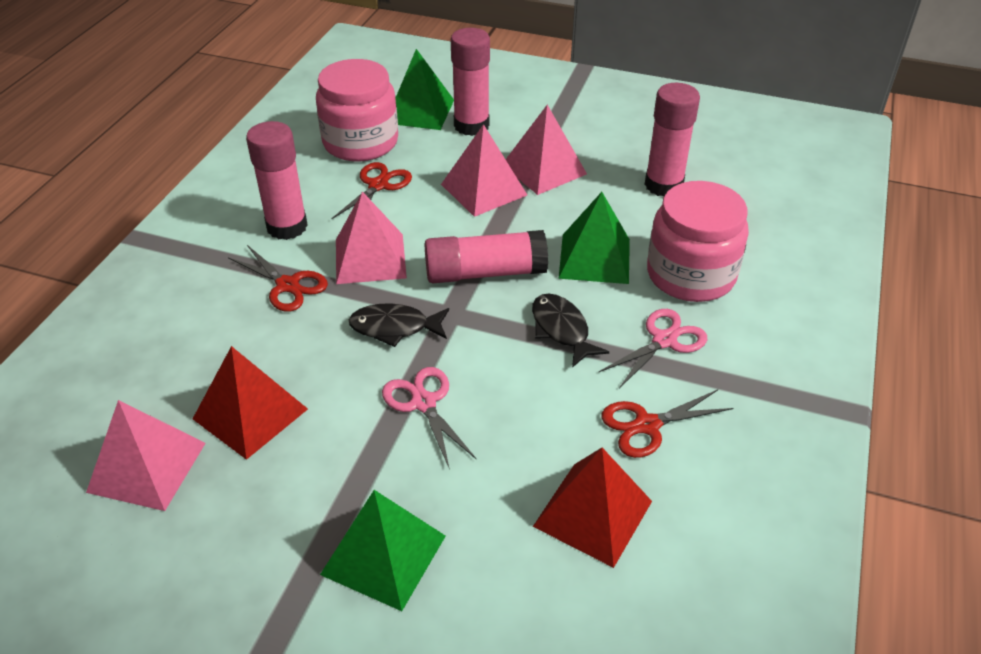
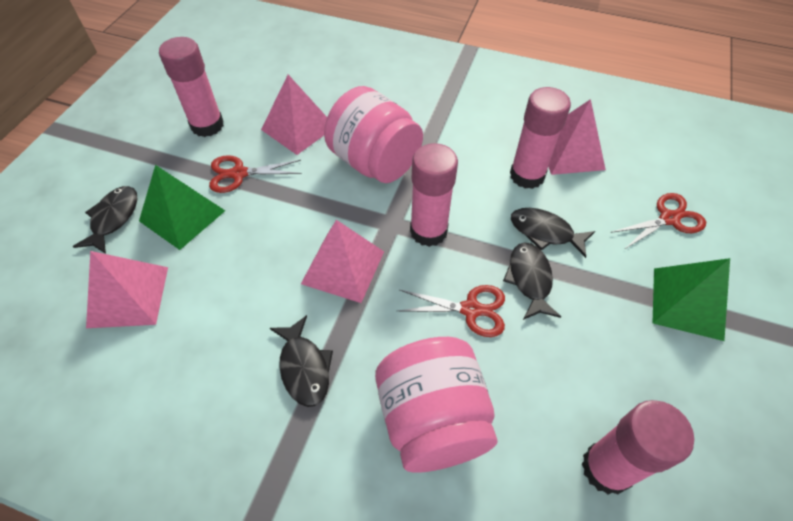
black fish: [349,303,449,347] [532,293,609,368] = 2 -> [73,186,137,254] [270,315,333,407] [503,243,561,320] [511,208,595,258] = 4
green pyramid: [320,490,446,611] [395,49,454,130] [559,192,630,284] = 3 -> [139,165,225,250] [652,258,730,341] = 2
pink scissors: [382,367,477,470] [599,309,707,388] = 2 -> none = 0
red pyramid: [193,346,308,460] [533,448,652,568] = 2 -> none = 0

